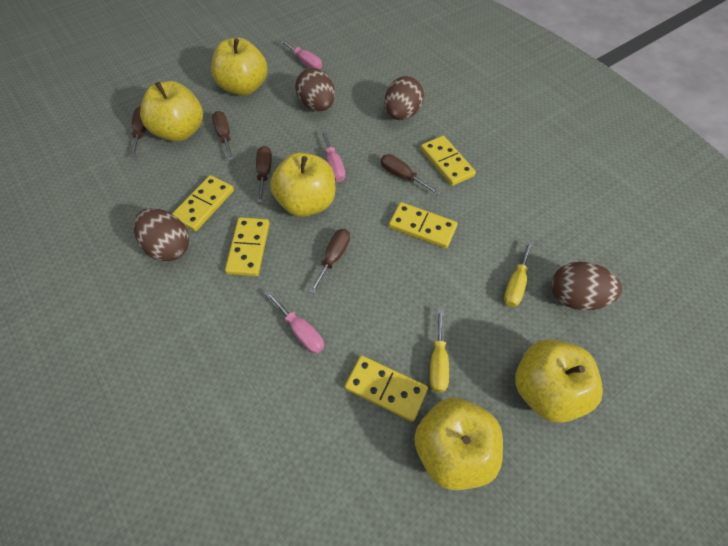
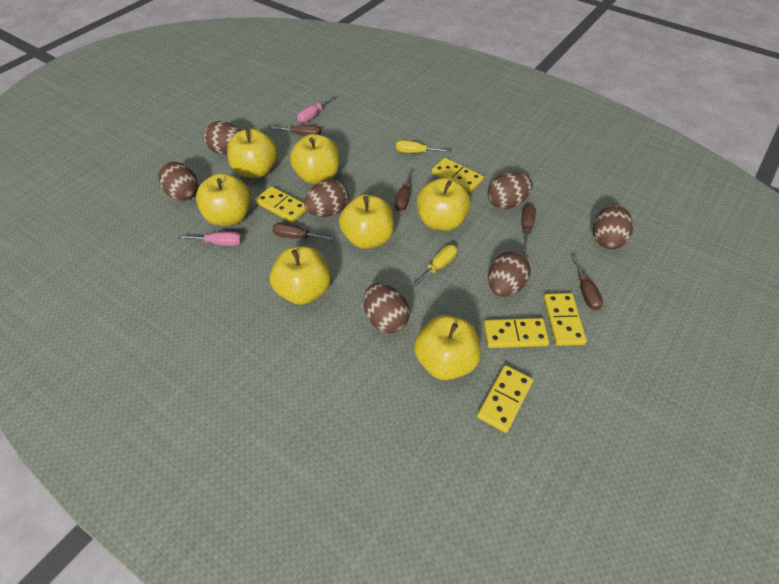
brown egg: [134,208,189,261] [295,68,335,111] [385,76,424,120] [551,262,622,310] = 4 -> [158,162,198,201] [203,121,241,155] [304,179,349,217] [364,283,410,333] [488,172,533,209] [488,251,531,297] [593,204,633,249] = 7
pink screwdriver: [266,291,324,354] [279,39,322,69] [321,130,345,182] = 3 -> [178,231,242,246] [297,96,335,123] = 2
yellow apple: [140,81,203,142] [211,37,268,96] [270,152,335,217] [414,398,503,490] [515,339,603,423] = 5 -> [196,173,252,226] [227,128,278,178] [270,246,331,305] [290,134,340,184] [339,195,394,249] [414,315,481,380] [417,178,471,231] = 7

